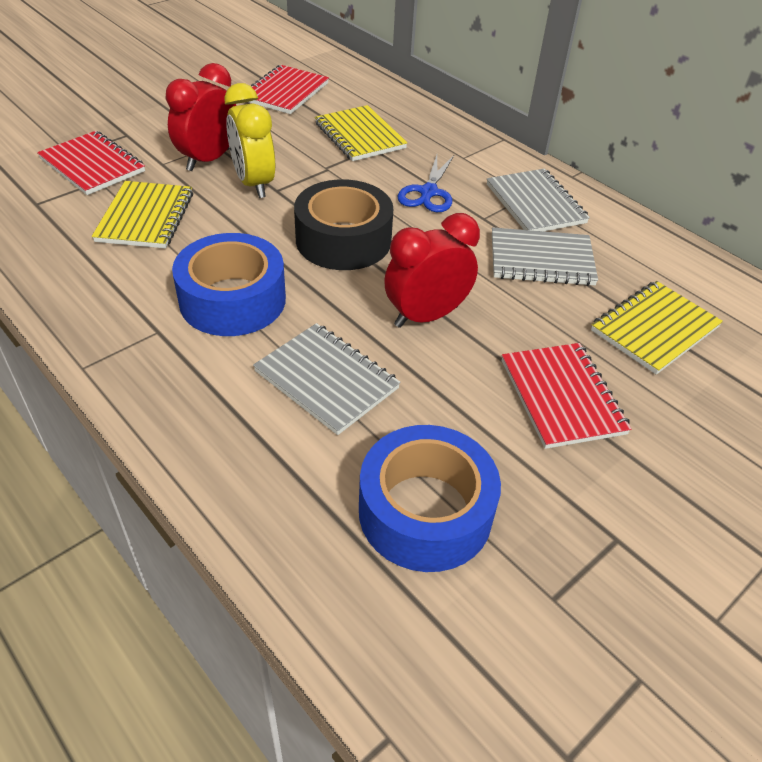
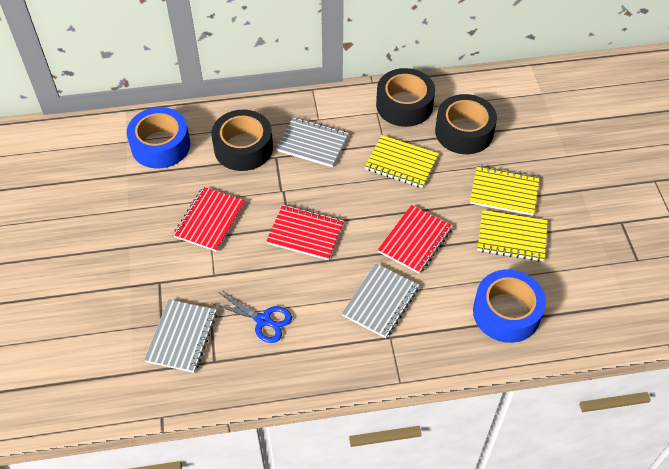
black tape: [294,179,393,270] = 1 -> [211,110,273,171] [376,68,435,127] [435,94,497,154] = 3
red clock: [166,63,236,171] [384,213,480,328] = 2 -> none = 0
yellow clock: [225,83,275,198] = 1 -> none = 0

